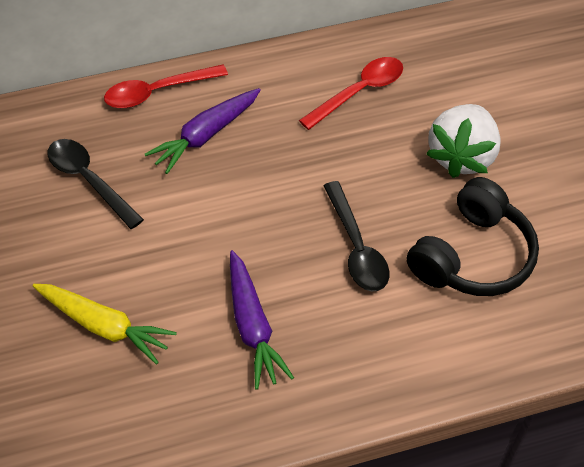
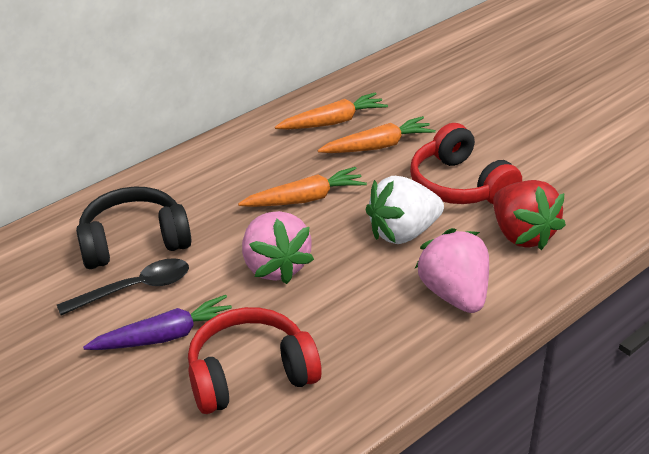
black spoon: [48,139,144,229] [323,181,389,291] = 2 -> [57,258,189,315] = 1
orange carrot: none = 0 -> [238,167,367,207] [275,92,388,130] [317,116,436,153] = 3
pink strawberry: none = 0 -> [242,211,314,284] [415,228,489,313] = 2
purple carrot: [145,88,261,174] [230,250,294,390] = 2 -> [83,295,232,350] = 1
red headphones: none = 0 -> [188,307,322,414] [410,123,522,204] = 2
red spoon: [104,64,228,108] [299,57,403,130] = 2 -> none = 0
red strawberry: none = 0 -> [493,180,566,250] = 1
yellow carrot: [33,284,177,364] = 1 -> none = 0

